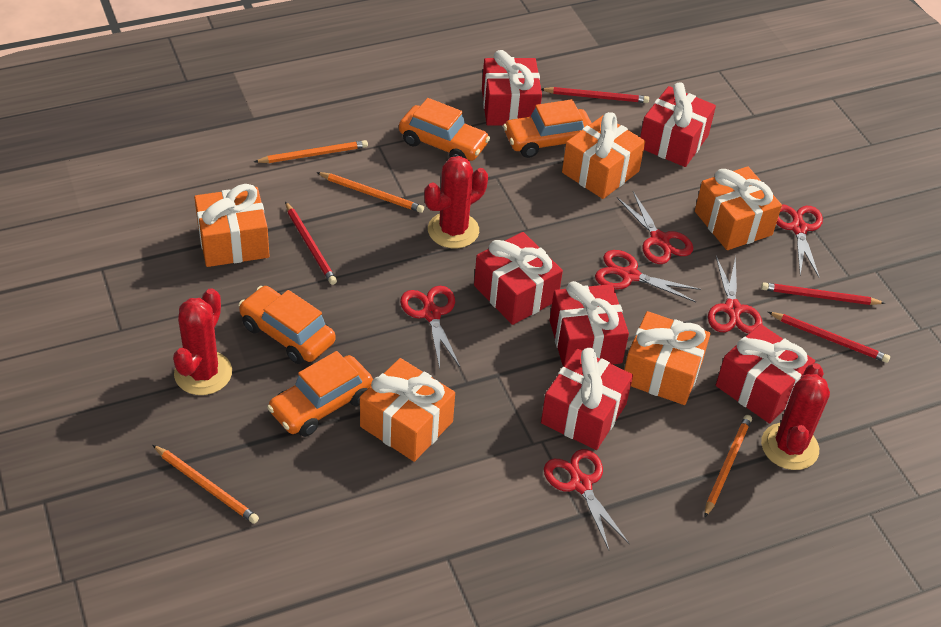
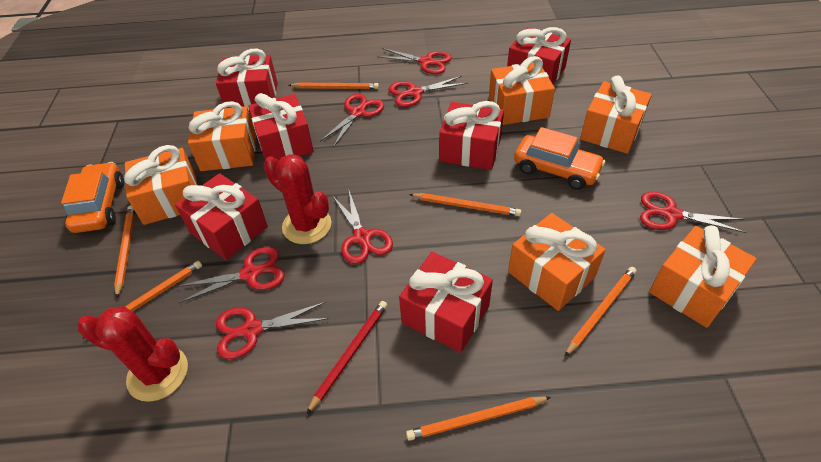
orange car: [238,286,336,364] [267,351,373,437] [399,98,490,161] [503,99,591,158] = 4 -> [61,162,124,233] [514,127,605,190] = 2
orange gift: [194,184,270,267] [360,358,455,462] [562,112,645,199] [624,311,710,405] [695,166,782,250] = 5 -> [124,145,197,225] [188,101,256,171] [489,56,555,125] [508,213,606,311] [580,76,652,154] [649,226,757,328] = 6
orange pencil: [152,445,259,524] [254,140,368,163] [316,172,424,213] [704,415,752,518] = 4 -> [82,261,202,339] [114,205,135,299] [289,83,379,89] [406,396,551,441] [409,193,521,216] [565,267,637,356] = 6
red cactus: [173,288,232,395] [424,156,488,248] [761,363,830,470] = 3 -> [78,306,188,402] [264,154,331,244] = 2
red pencil: [285,202,337,285] [541,87,649,103] [761,282,885,305] [768,312,890,363] = 4 -> [306,301,387,414] = 1
red scissors: [400,286,460,369] [544,449,629,550] [595,250,701,302] [617,191,693,264] [708,256,763,334] [776,204,823,278] = 6 -> [177,247,285,303] [216,302,329,359] [320,94,384,148] [332,191,393,264] [377,48,452,74] [388,76,467,107] [640,192,746,233] = 7

